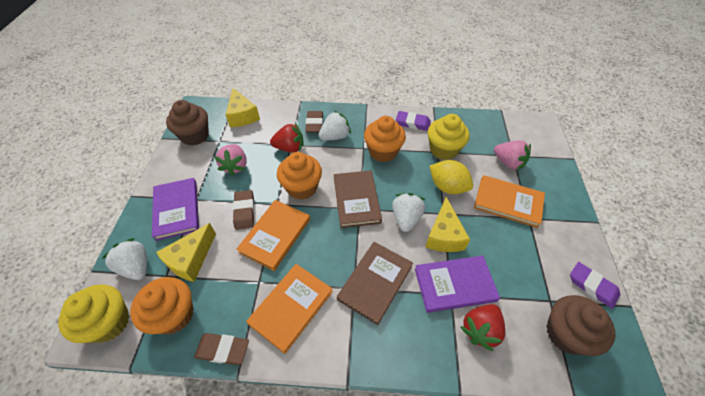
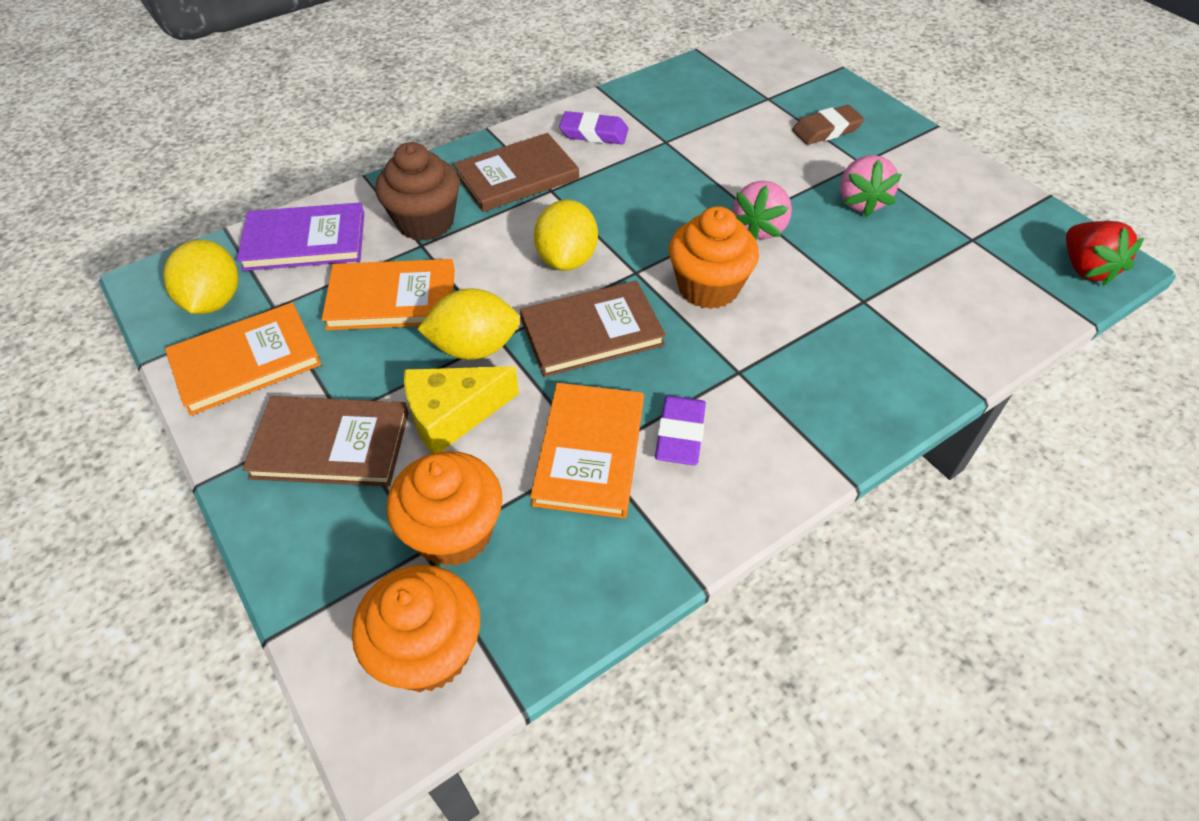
brown book: [334,170,382,228] [337,242,413,325] = 2 -> [242,396,409,487] [453,133,579,212] [520,281,666,377] = 3
brown cupcake: [166,100,209,146] [546,295,615,356] = 2 -> [376,142,460,241] = 1
brown eraser: [194,333,249,365] [233,190,255,230] [305,111,323,133] = 3 -> [792,105,864,145] = 1
purple book: [152,178,199,241] [415,256,500,313] = 2 -> [237,202,364,271] = 1
red strawberry: [270,123,303,153] [461,304,505,351] = 2 -> [1066,221,1144,286] = 1
white strawberry: [102,238,147,280] [319,111,351,140] [392,193,425,232] = 3 -> none = 0
yellow cheese: [156,223,216,282] [225,88,260,127] [425,197,470,252] = 3 -> [404,366,519,453] = 1
yellow cupcake: [58,284,129,343] [428,114,470,160] = 2 -> none = 0
yellow lemon: [430,160,473,194] = 1 -> [163,240,238,314] [417,288,520,360] [534,200,598,271] = 3

